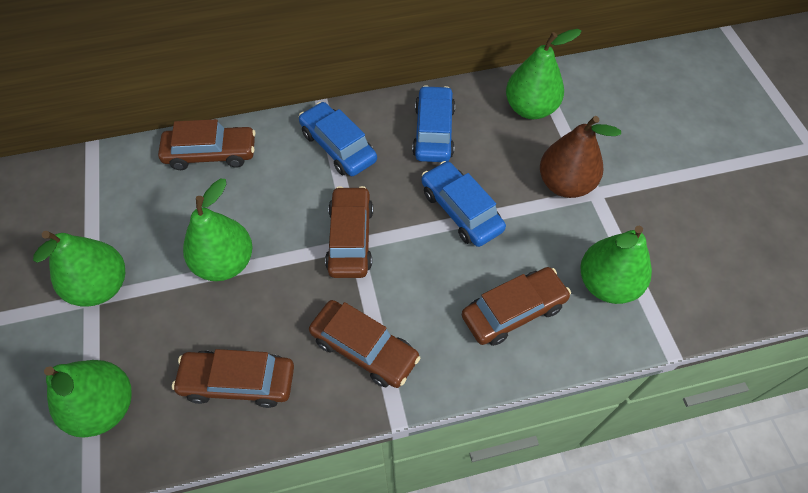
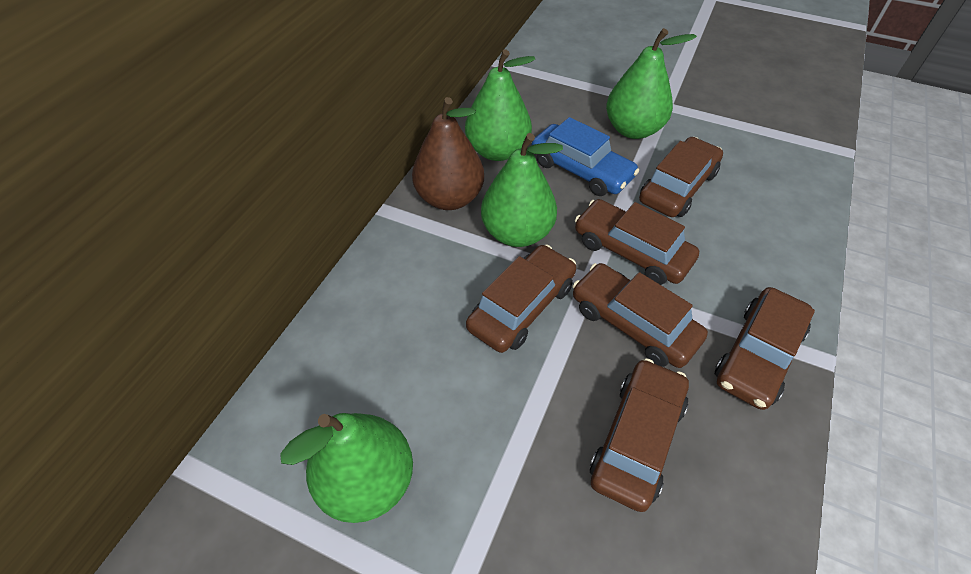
blue car: [299,102,377,176] [412,85,455,162] [422,161,506,247] = 3 -> [532,117,639,196] = 1
brown car: [158,119,256,170] [172,349,294,408] [309,300,420,388] [325,186,373,278] [462,267,571,346] = 5 -> [466,245,576,353] [572,263,708,368] [575,199,699,285] [590,358,689,512] [639,137,723,217] [715,287,815,410] = 6
green pear: [33,231,125,307] [44,360,132,438] [183,179,252,281] [506,29,582,119] [580,225,652,304] = 5 -> [280,413,413,523] [465,49,535,161] [481,133,563,247] [606,28,697,139] = 4

